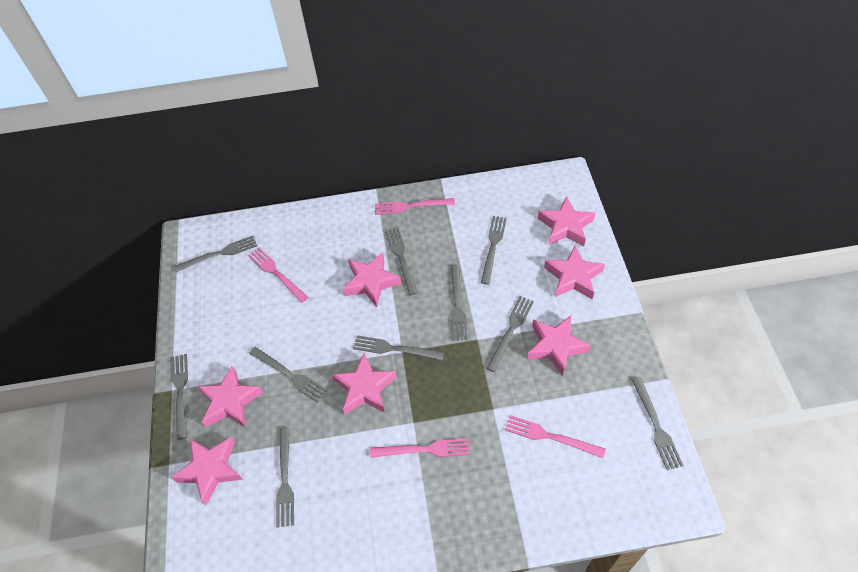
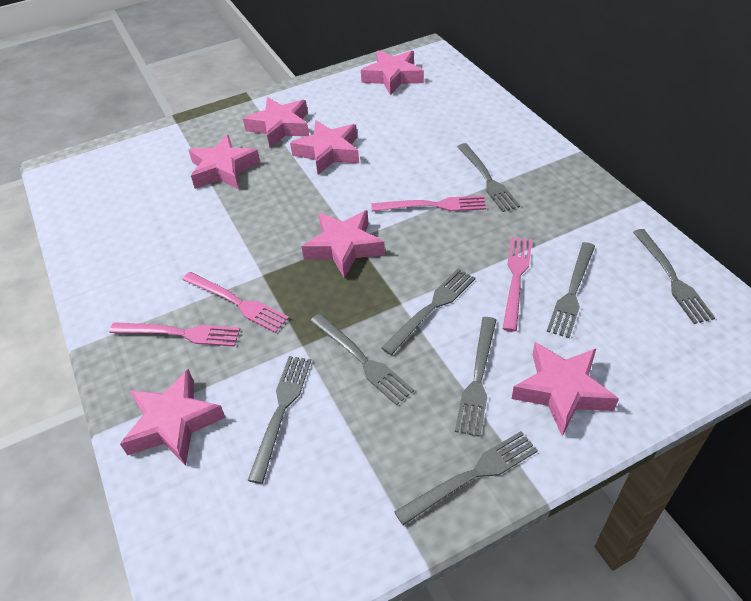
grey fork: [171,354,188,440] [174,236,257,272] [249,347,327,402] [276,427,294,527] [353,335,444,361] [385,227,418,296] [451,264,468,341] [481,216,507,285] [487,296,534,372] [631,377,684,470] = 10 -> [247,356,311,484] [310,313,414,406] [381,269,475,355] [394,431,538,525] [455,317,496,437] [457,143,520,212] [547,242,595,338] [633,229,715,324] = 8

